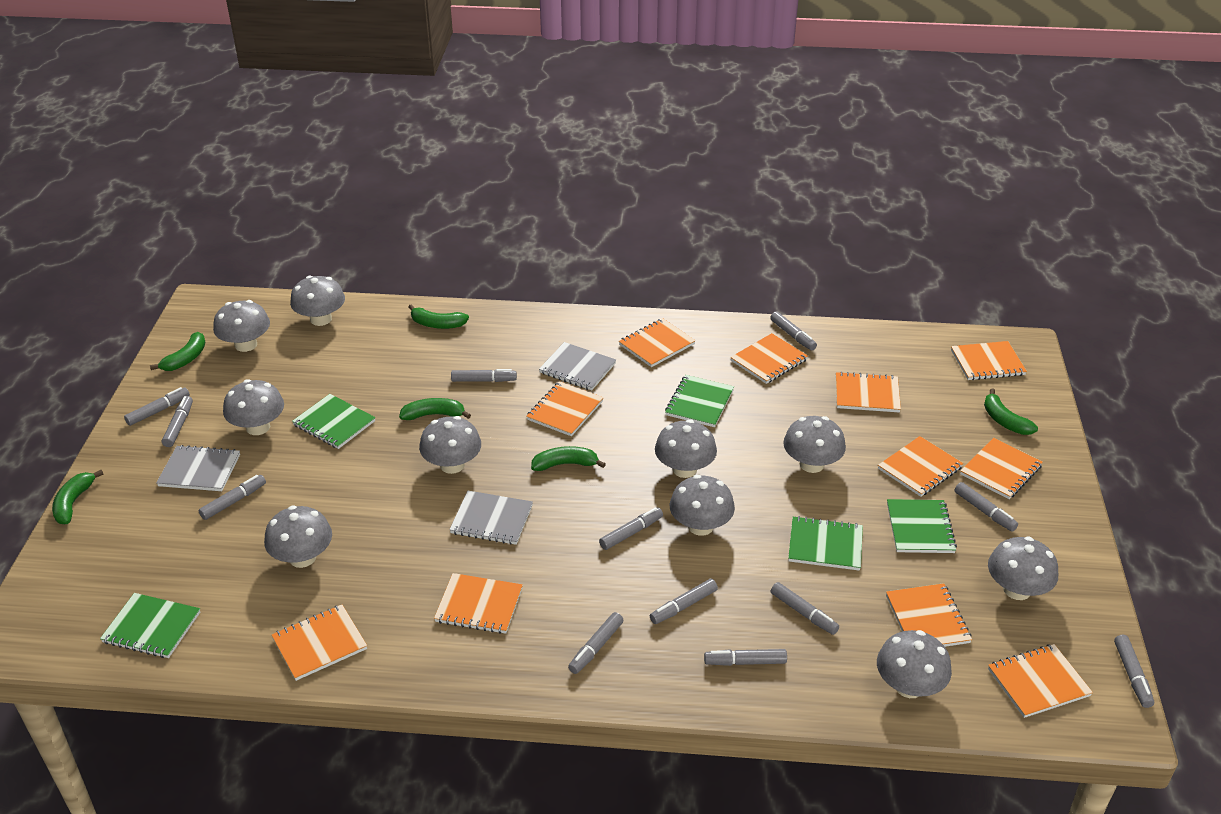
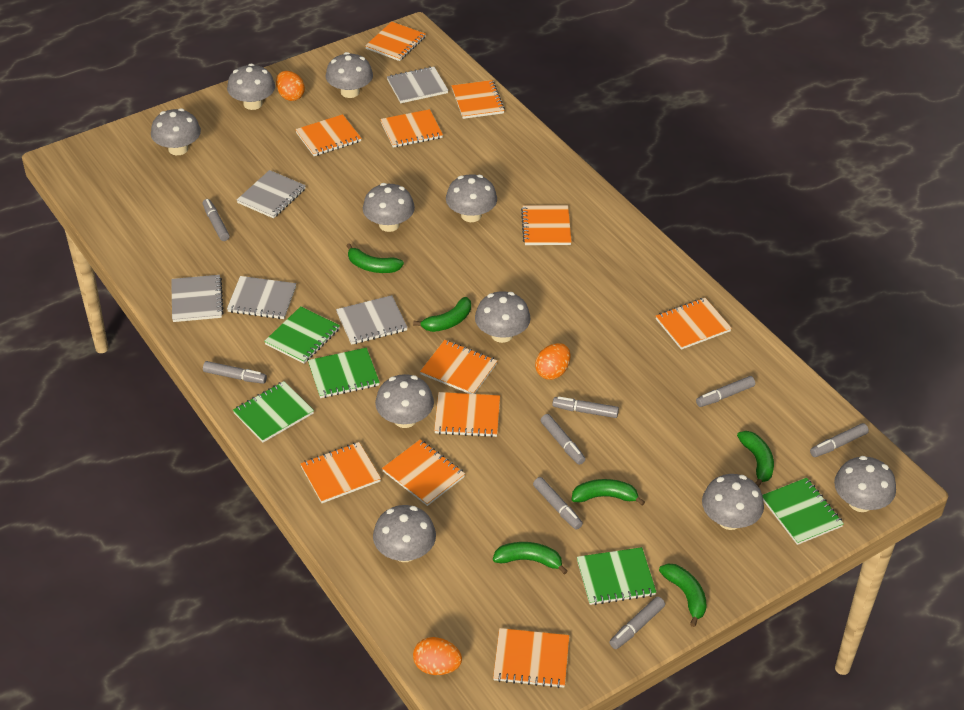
grey marker: [124,387,190,426] [162,396,193,447] [199,475,266,520] [451,369,517,382] [568,612,624,674] [599,507,663,550] [650,579,718,624] [704,649,787,666] [770,311,817,351] [771,582,839,635] [955,482,1018,532] [1114,635,1154,708] = 12 -> [203,199,230,241] [203,361,267,384] [533,477,583,530] [540,414,586,465] [552,396,619,418] [609,596,665,649] [696,376,755,407] [810,423,869,457] = 8
grey notebook: [156,445,240,491] [449,491,533,545] [539,342,616,390] = 3 -> [171,275,224,322] [227,276,296,319] [237,170,306,218] [336,295,408,345] [387,66,449,103] = 5
orange egg: none = 0 -> [276,71,305,101] [413,637,462,675] [535,343,570,380] = 3

